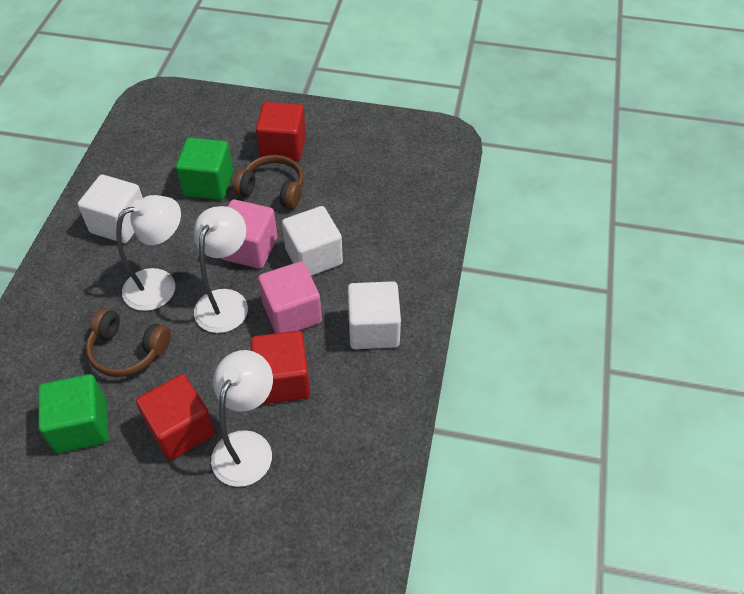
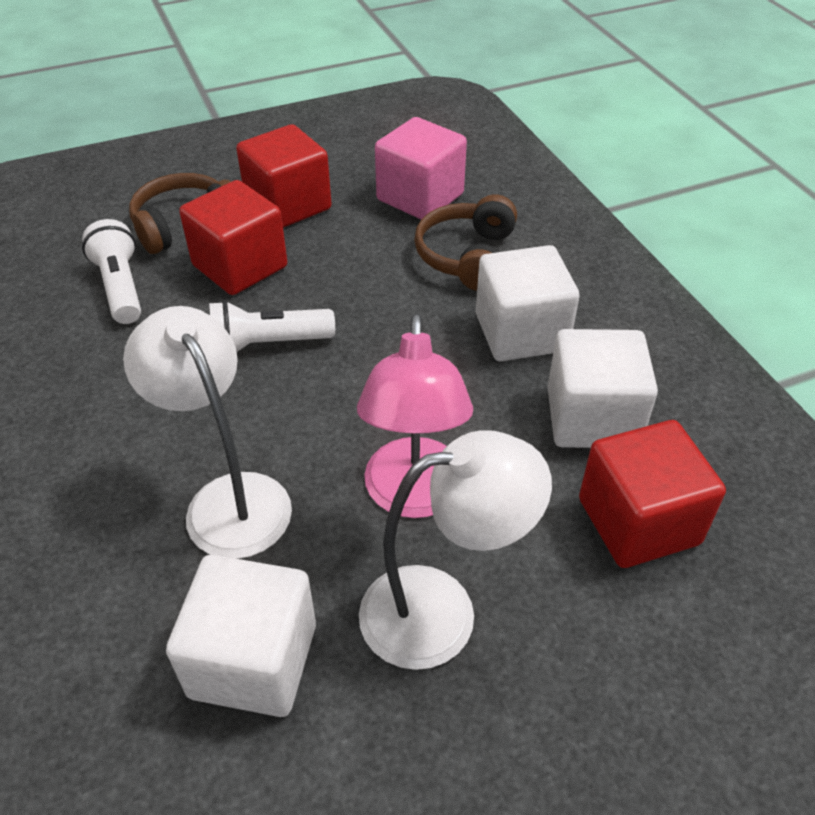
green cube: [38,374,109,453] [176,138,233,200] = 2 -> none = 0
pink cube: [221,200,278,269] [258,261,322,333] = 2 -> [375,117,467,219] = 1
pink lamp: none = 0 -> [357,314,473,518] = 1
white flashlight: none = 0 -> [82,219,141,324] [209,300,335,352] = 2
white lamp: [116,195,181,311] [194,206,248,333] [211,350,273,487] = 3 -> [123,306,292,559] [359,430,552,670] = 2

